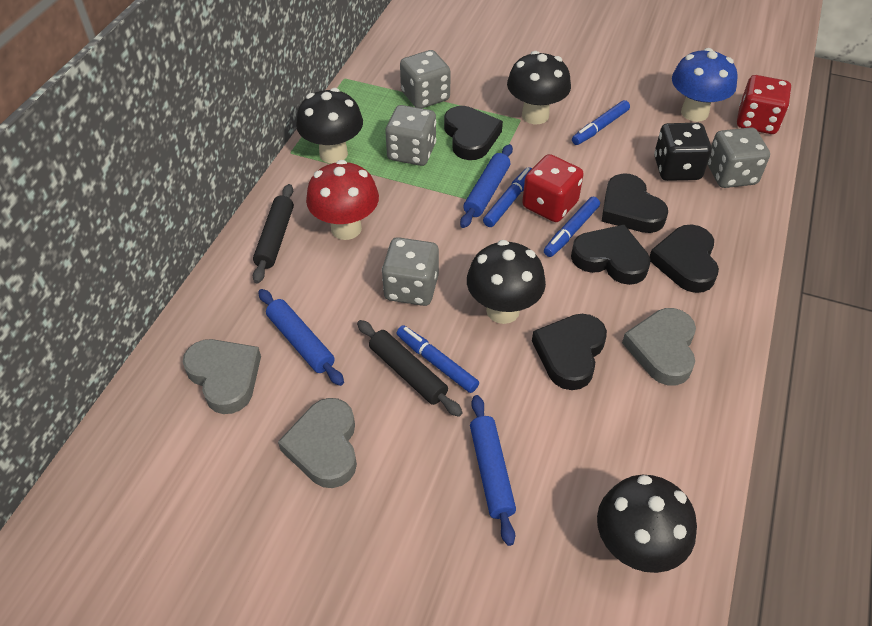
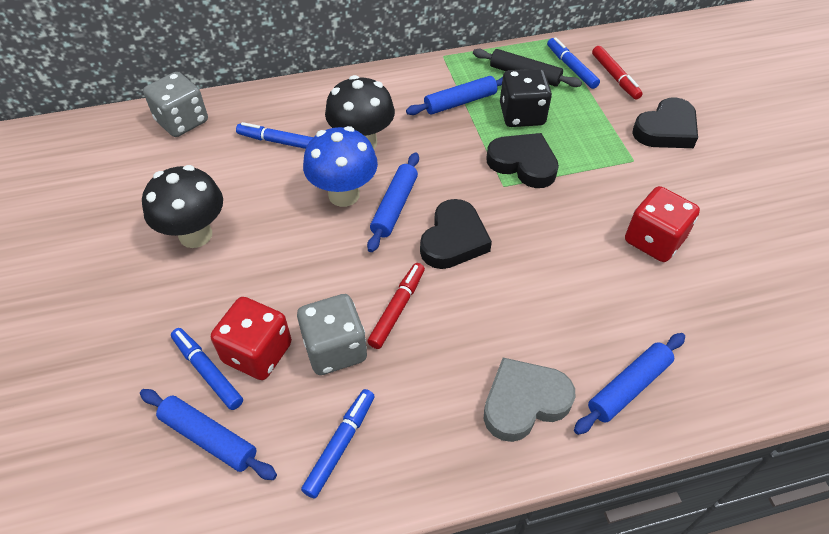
black heart: [444,106,503,160] [532,314,607,390] [571,225,650,285] [601,173,668,233] [649,225,719,293] = 5 -> [420,199,492,269] [486,133,559,188] [632,97,698,148] = 3
black mushroom: [296,88,363,164] [467,240,546,324] [507,51,571,124] [597,475,697,573] = 4 -> [142,165,223,248] [325,75,395,149] = 2
black rolling pin: [253,184,294,283] [357,320,463,417] = 2 -> [473,49,582,87] = 1
blue rolling pin: [258,289,344,386] [460,144,513,228] [470,395,516,546] = 3 -> [140,389,277,480] [367,153,419,252] [406,76,503,115] [574,333,685,435] = 4
grey dice: [382,237,439,306] [385,105,436,166] [400,50,451,108] [707,127,770,188] = 4 -> [143,72,208,137] [297,294,367,375] = 2
grey heart: [183,339,261,414] [278,398,357,488] [622,308,696,386] = 3 -> [484,358,576,442] = 1
red marker: none = 0 -> [367,263,425,349] [592,46,643,100] = 2
red mushroom: [306,160,379,240] = 1 -> none = 0

